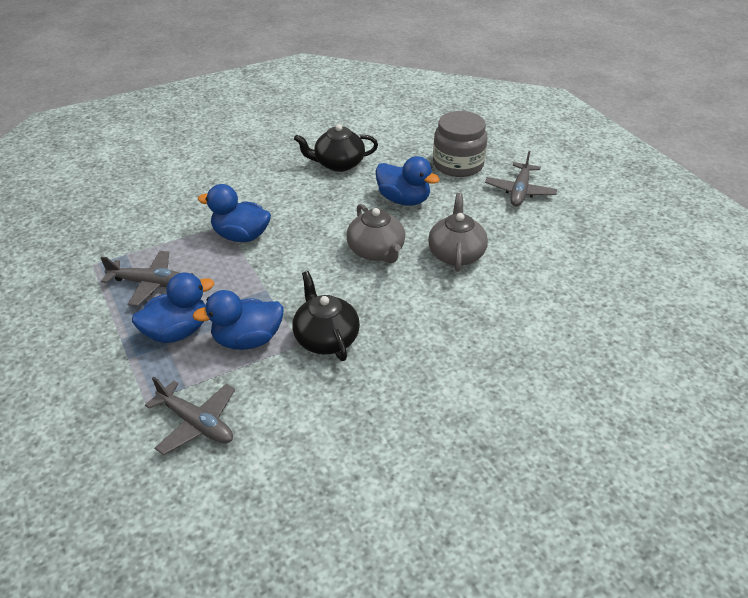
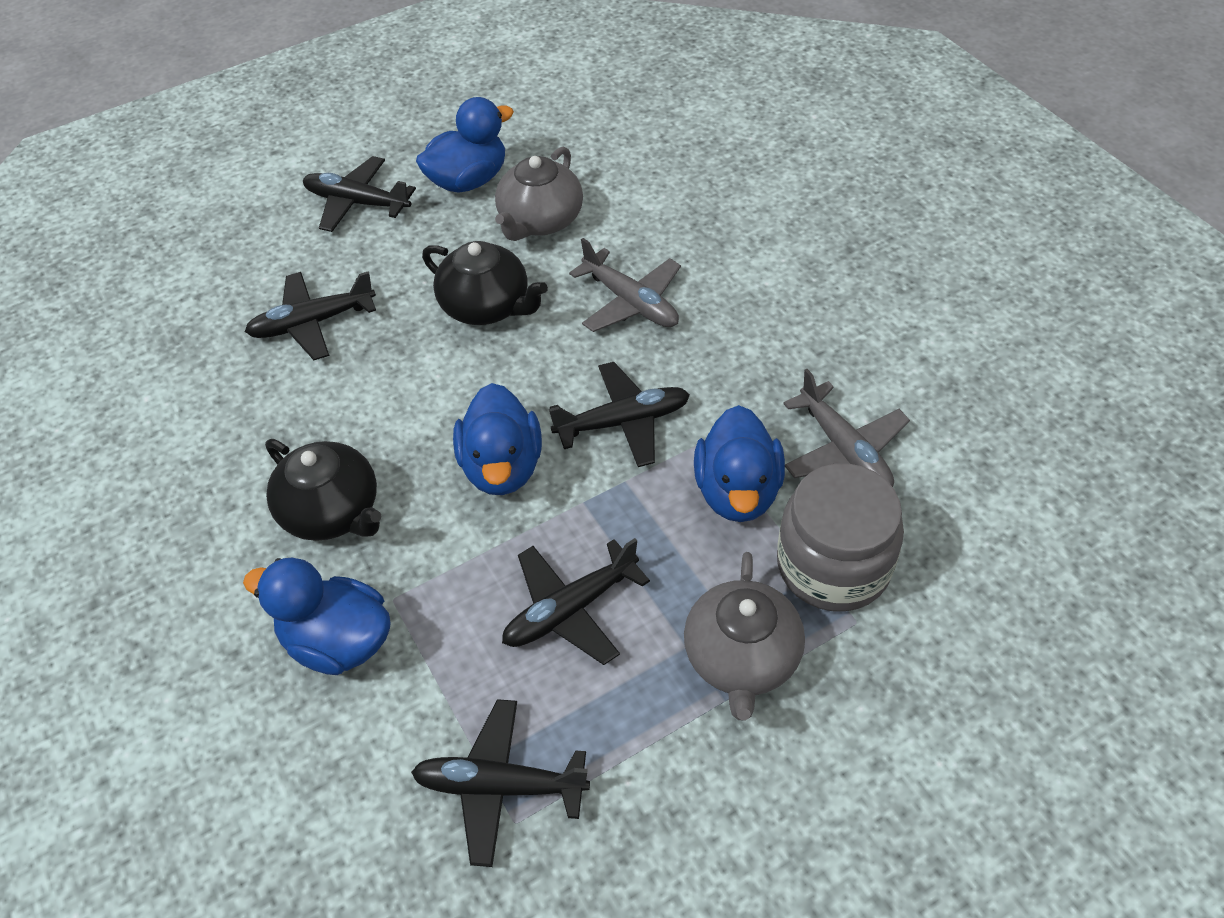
black plane: none = 0 -> [245,271,376,360] [303,156,416,232] [411,699,590,867] [502,538,650,665] [549,362,690,467] = 5
grey plane: [100,251,179,306] [145,377,235,455] [485,151,557,206] = 3 -> [569,238,681,332] [783,369,910,487] = 2

